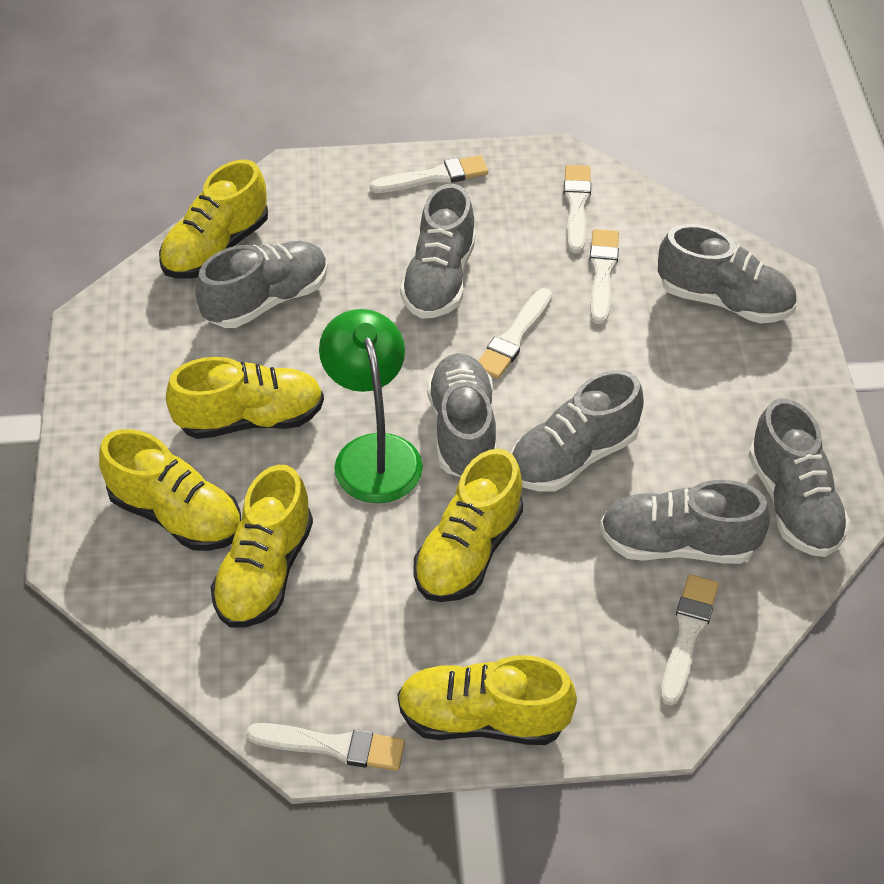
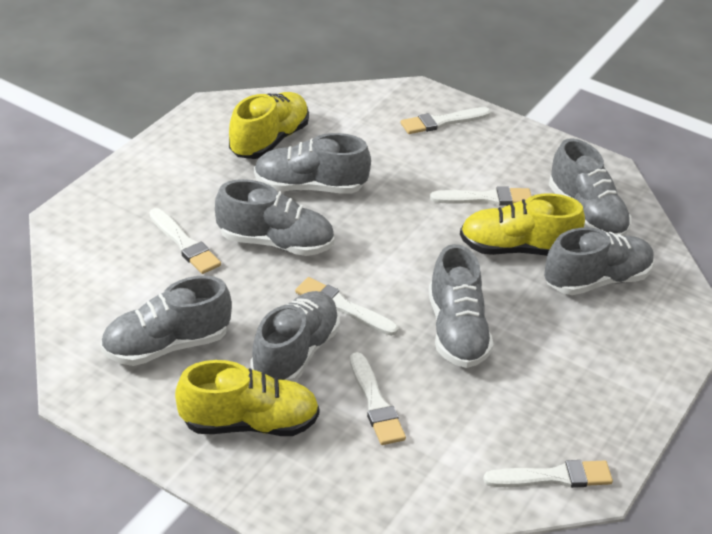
green lamp: [319,309,423,503] = 1 -> none = 0
yellow shoe: [99,429,241,551] [159,160,268,279] [166,357,324,439] [211,465,313,628] [398,655,577,745] [413,449,523,602] = 6 -> [175,360,320,436] [229,92,309,159] [460,194,585,256] = 3

